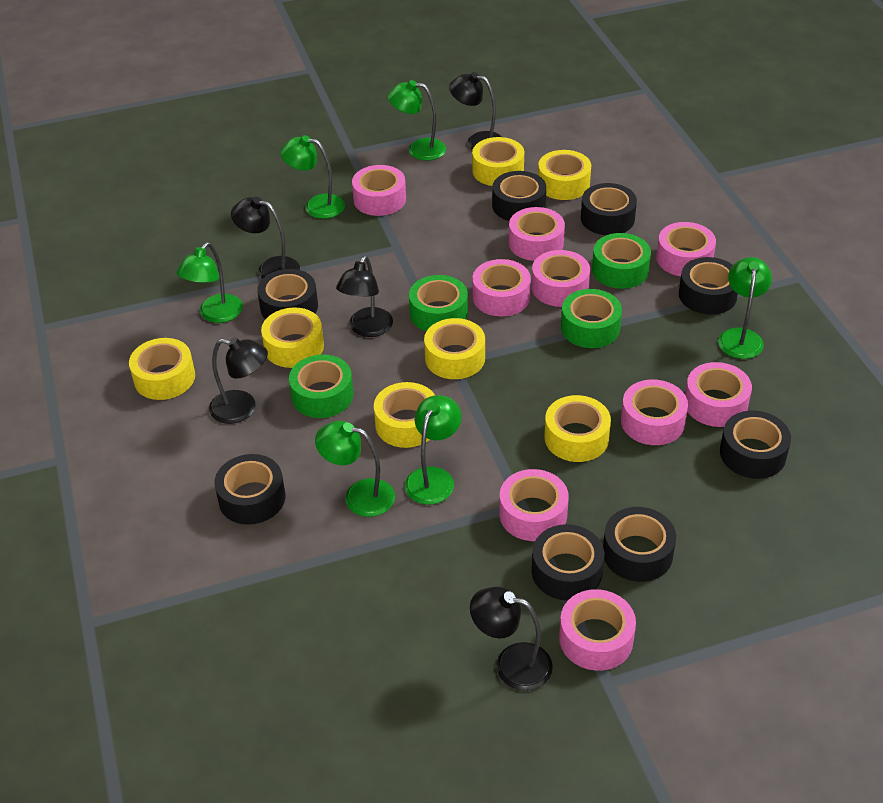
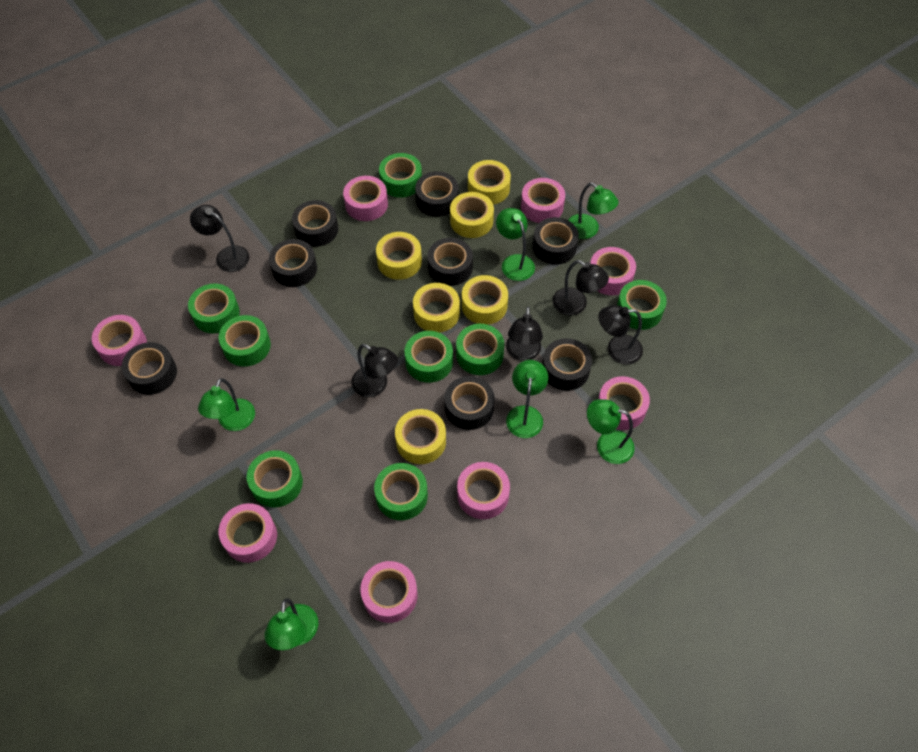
green tape: [289,355,354,418] [409,275,468,331] [561,289,622,348] [592,233,651,289] = 4 -> [188,283,240,334] [219,315,271,367] [247,450,303,508] [374,463,428,520] [379,153,422,198] [404,331,453,383] [456,324,504,375] [617,280,667,330] = 8
pink tape: [352,165,406,216] [472,259,531,316] [499,469,569,541] [509,207,565,261] [532,250,590,307] [559,589,636,671] [621,380,688,445] [656,222,716,276] [685,362,752,427] = 9 -> [92,315,147,366] [218,503,277,563] [343,176,388,221] [360,561,418,623] [457,462,510,519] [521,178,565,223] [590,247,636,295] [598,376,650,430] = 8
yellow tape: [129,338,195,400] [261,308,324,368] [374,382,435,448] [424,318,485,379] [472,137,524,186] [538,150,591,200] [544,395,611,462] = 7 -> [376,232,422,280] [395,409,446,464] [413,283,460,332] [450,192,494,238] [462,275,508,325] [468,160,511,205] = 6

